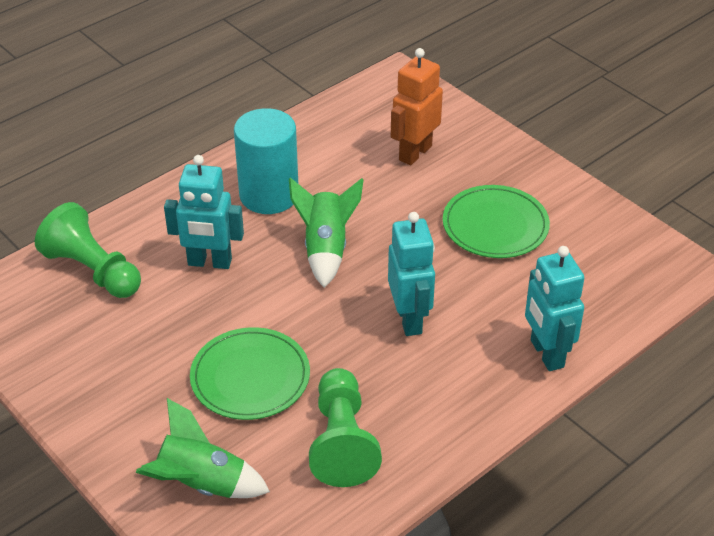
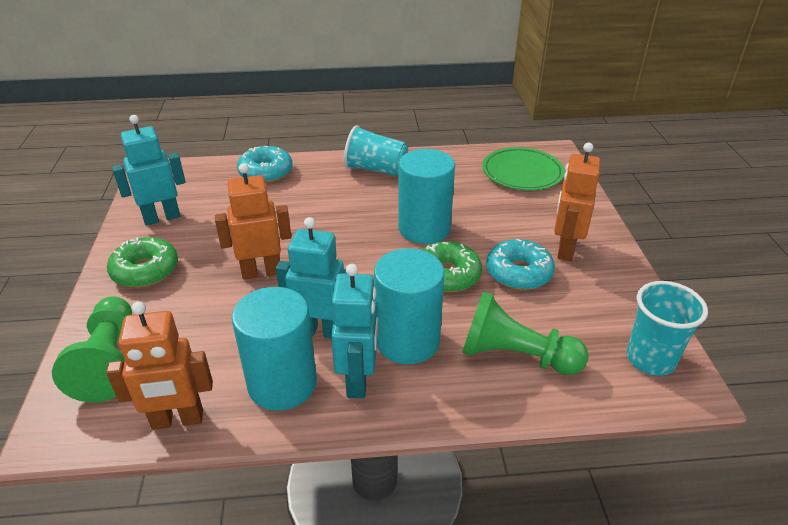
green donut: none = 0 -> [107,237,178,288] [422,241,482,292] = 2
green plate: [190,327,310,420] [443,185,550,258] = 2 -> [482,147,565,191] = 1
green rocket: [136,398,270,498] [289,178,364,288] = 2 -> none = 0
orange robot: [391,48,443,165] = 1 -> [106,301,213,430] [215,163,291,280] [554,143,600,261] = 3
turquoise cup: none = 0 -> [344,125,408,176] [627,281,708,376] = 2
turquoise cylinder: [234,108,298,214] = 1 -> [232,287,317,411] [374,248,445,365] [398,149,455,244] = 3
turquoise donut: none = 0 -> [237,146,292,183] [486,239,555,290] = 2

